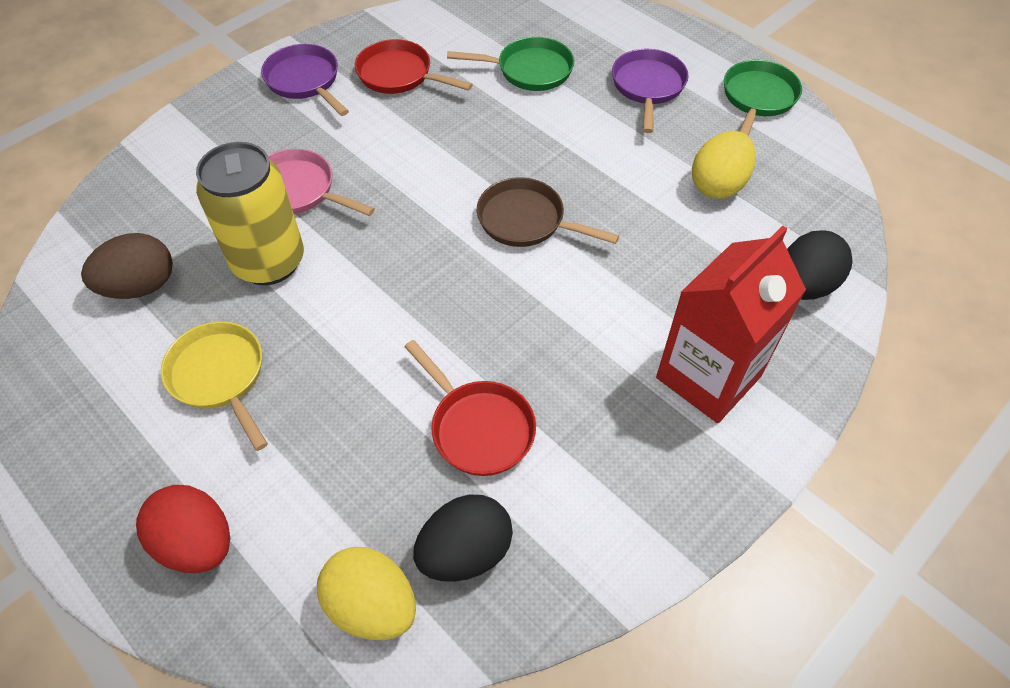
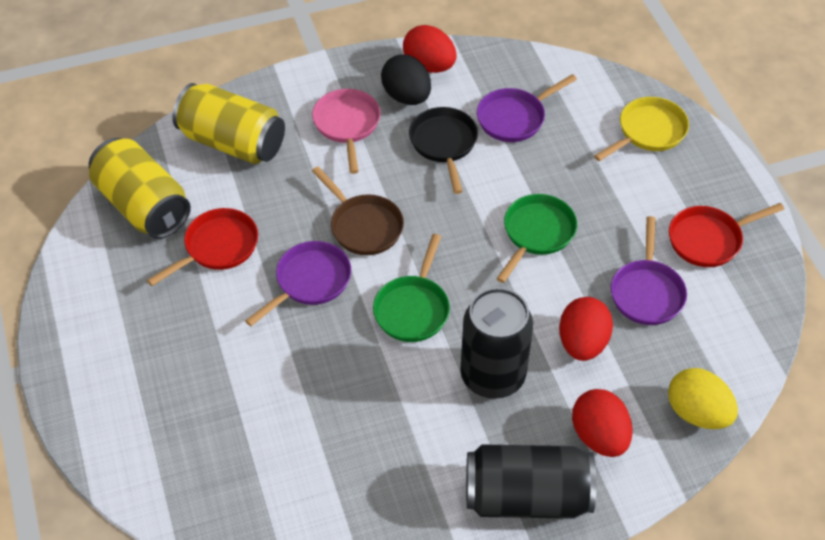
black can: none = 0 -> [460,288,533,399] [466,444,596,519] = 2
black egg: [413,495,513,582] [787,230,853,300] = 2 -> [381,54,431,105] = 1
black pan: none = 0 -> [409,107,478,194] = 1
brown egg: [81,233,173,299] = 1 -> none = 0
purple pan: [261,44,349,116] [612,49,689,133] = 2 -> [245,241,351,326] [477,74,577,142] [611,216,687,325] = 3
red carton: [656,225,806,423] = 1 -> none = 0
red egg: [136,485,230,573] = 1 -> [403,25,457,73] [559,297,613,361] [572,389,633,457] = 3
yellow can: [196,142,304,285] = 1 -> [89,138,191,239] [172,83,285,164] = 2
yellow egg: [317,547,416,640] [692,131,756,199] = 2 -> [668,368,738,429] = 1

